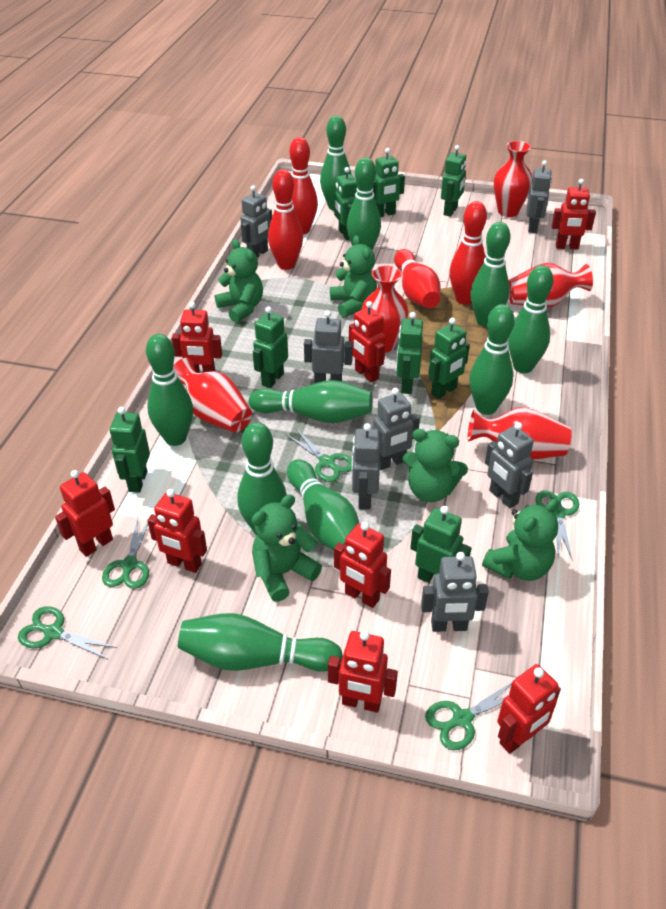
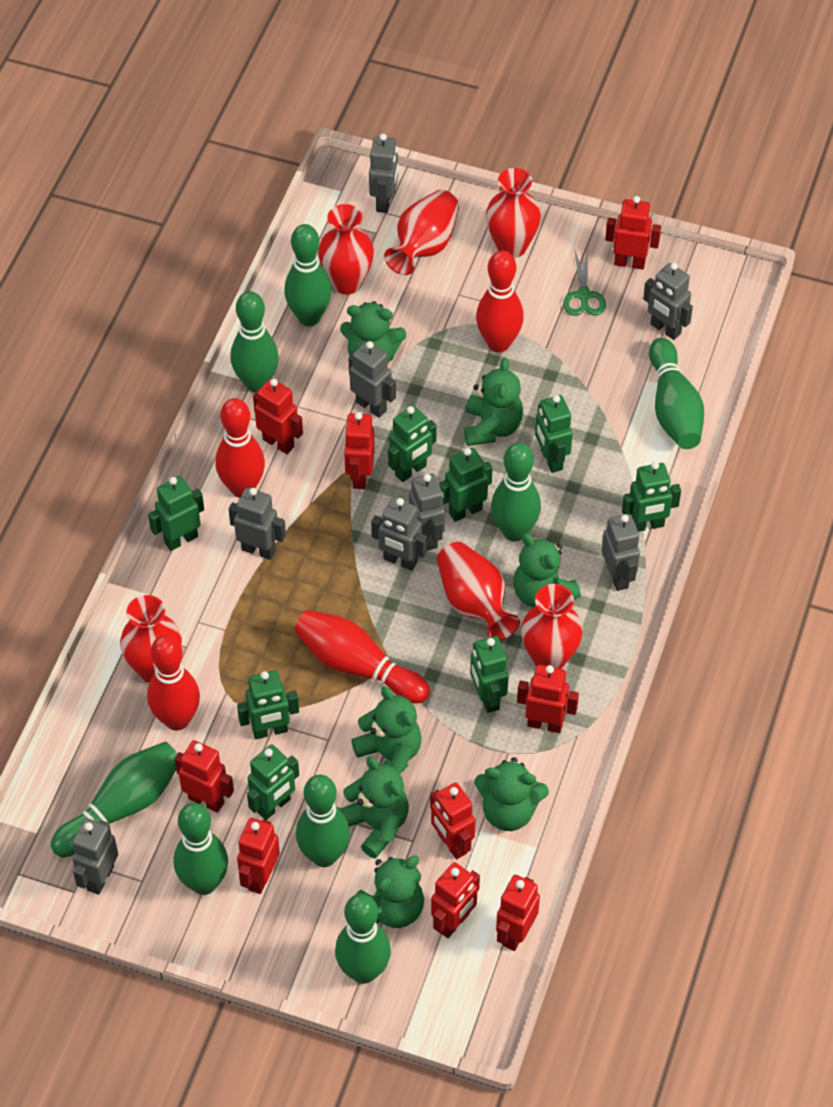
green bowling pin: [146,334,193,446] [178,613,343,672] [237,422,287,535] [249,380,373,423] [287,459,359,550] [320,116,352,211] [347,158,381,250] [469,304,515,415] [470,222,511,327] [508,265,553,373] = 10 -> [51,741,178,857] [174,803,228,895] [230,291,279,393] [284,224,332,326] [296,775,350,867] [335,894,391,984] [491,442,541,542] [649,338,704,449] = 8
green scissors: [18,606,117,660] [102,517,149,589] [286,428,352,482] [425,682,512,750] [536,490,579,559] = 5 -> [563,248,606,316] = 1
green teddy bear: [215,239,263,323] [252,494,322,602] [330,235,377,317] [403,429,468,502] [482,499,558,581] = 5 -> [340,301,406,363] [340,756,409,859] [351,686,422,774] [356,856,424,928] [464,358,523,446] [474,757,549,831] [513,533,581,608] = 7
grey robot: [240,185,272,258] [304,310,353,384] [351,423,380,510] [371,388,420,470] [421,552,489,632] [485,422,534,508] [526,160,552,233] = 7 -> [72,818,118,895] [229,488,286,560] [348,341,396,418] [369,133,398,213] [371,497,427,571] [409,473,445,551] [602,514,640,591] [643,263,693,340] = 8
red robot: [55,470,115,557] [147,489,207,573] [172,302,222,373] [328,630,398,713] [334,522,391,608] [349,301,386,382] [497,664,561,754] [552,179,596,249] = 8 -> [175,740,234,813] [237,818,280,894] [253,378,303,454] [344,412,375,489] [430,783,475,859] [431,862,480,938] [496,875,540,951] [517,665,579,733] [605,196,661,269] = 9
red vase: [173,358,252,432] [361,265,408,353] [467,407,572,460] [494,141,532,217] [509,263,593,307] = 5 -> [120,595,182,683] [318,204,374,294] [384,190,459,275] [437,542,520,641] [486,168,541,258] [521,584,583,669] = 6

